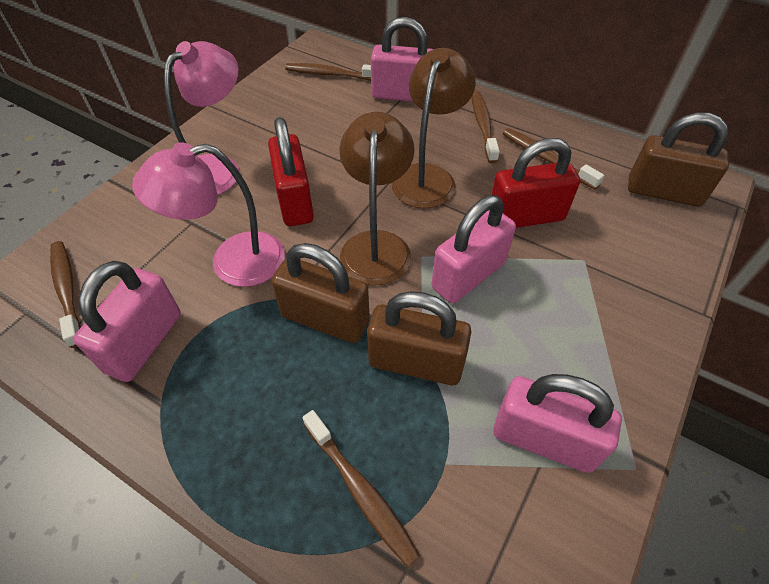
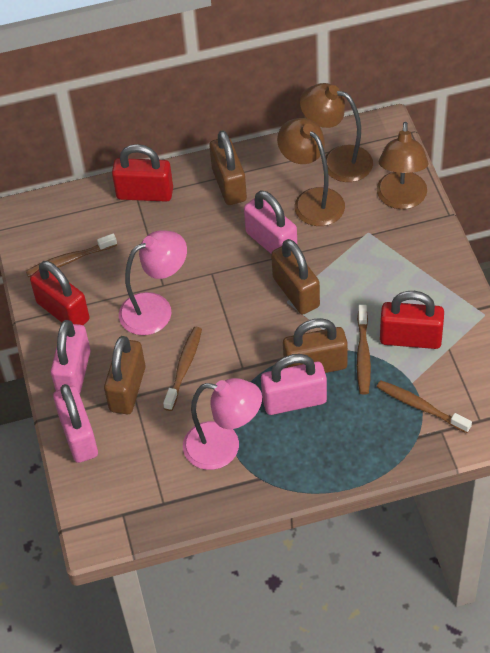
brown lamp: [340,112,414,286] [392,48,476,208] = 2 -> [277,118,345,226] [300,83,373,182] [377,122,428,209] = 3
brown padlock: [271,243,370,343] [367,291,471,385] [628,113,729,207] = 3 -> [104,336,145,414] [210,130,247,205] [271,239,320,315] [283,318,348,373] = 4
brown toothbrush: [50,241,81,348] [285,63,371,81] [302,410,420,567] [472,91,500,163] [503,128,604,190] = 5 -> [26,234,117,277] [163,327,202,411] [357,305,371,395] [377,381,472,433] = 4
red padlock: [268,117,314,226] [491,138,580,228] = 2 -> [30,261,89,325] [112,144,173,202] [380,291,444,349] = 3

